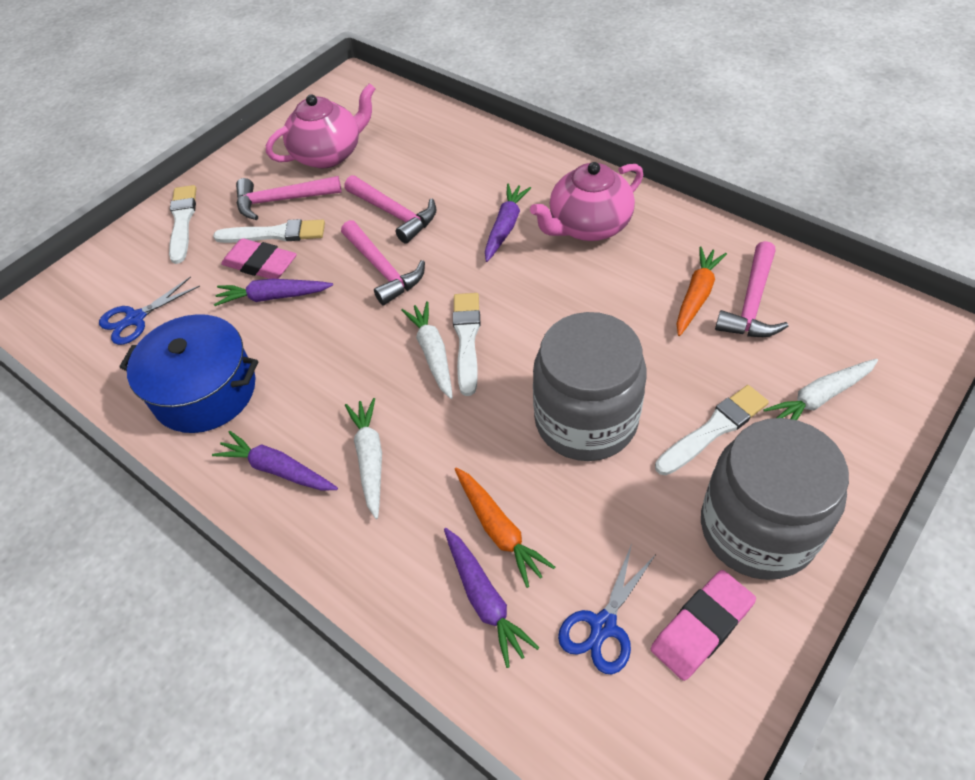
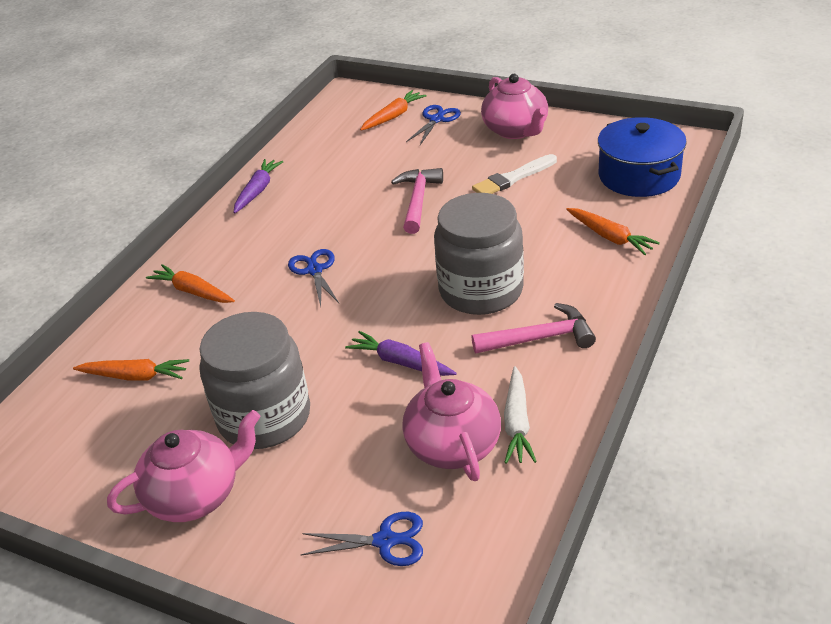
blue scissors: [99,277,200,345] [558,544,655,674] = 2 -> [288,249,339,307] [301,512,423,566] [406,105,461,145] = 3
orange carrot: [455,468,555,588] [677,246,727,336] = 2 -> [73,359,189,381] [146,264,235,303] [360,90,427,130] [566,208,660,255] = 4
pink eraser: [221,238,297,279] [651,570,756,681] = 2 -> none = 0
pink hammer: [236,176,342,220] [341,220,425,305] [344,175,436,244] [715,241,788,337] = 4 -> [391,168,443,234] [472,303,596,353] = 2
pink teapot: [266,83,376,168] [530,162,643,241] = 2 -> [107,410,261,522] [402,342,501,481] [481,74,548,139] = 3
purple carrot: [212,431,338,491] [214,279,333,306] [444,528,540,668] [485,184,531,262] = 4 -> [233,159,284,214] [345,331,457,376] = 2
white brush: [169,185,196,264] [213,219,325,243] [453,293,480,396] [655,385,769,475] = 4 -> [472,154,557,194] = 1
white carrot: [345,398,382,519] [401,301,453,399] [763,359,878,420] = 3 -> [504,366,537,464] = 1

